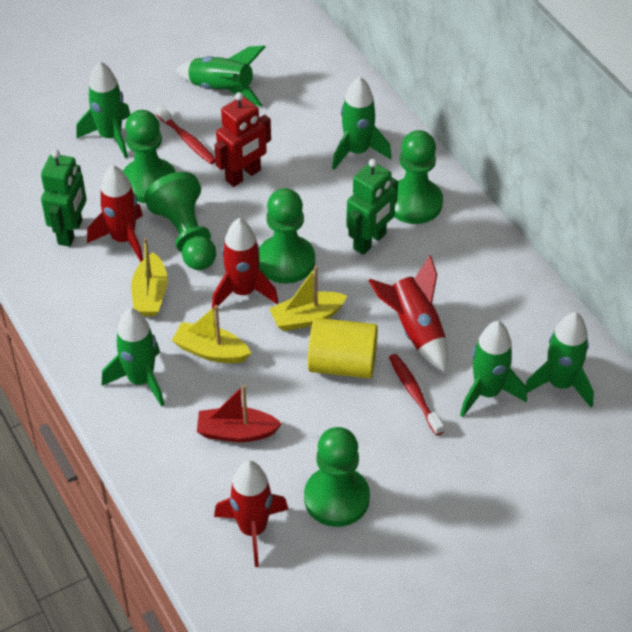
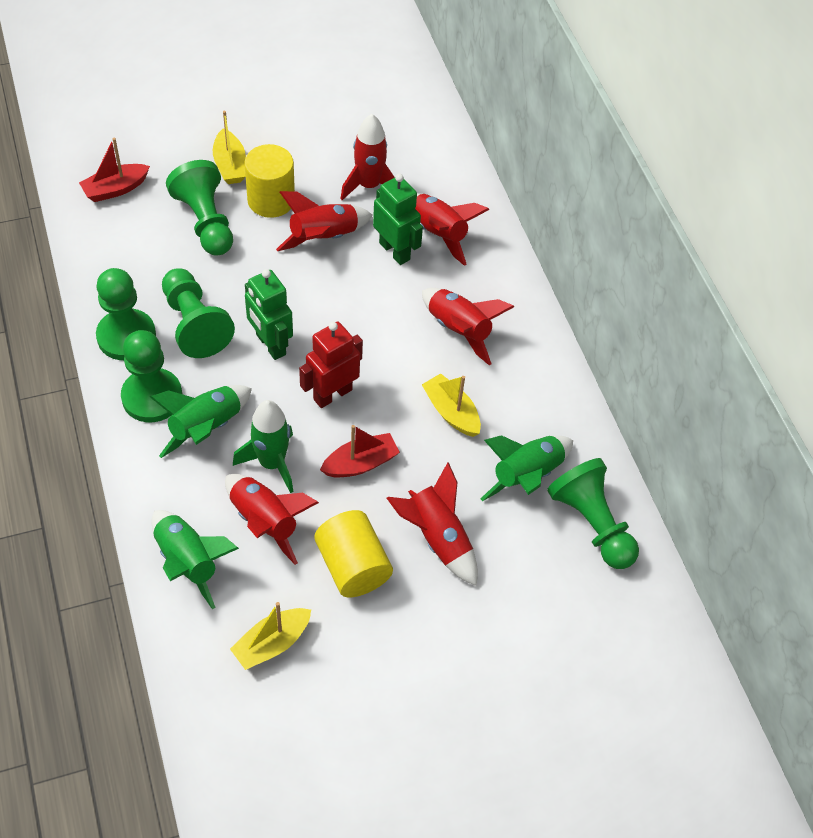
green rocket: [76,61,130,158] [102,308,164,407] [176,46,265,106] [332,76,392,170] [460,321,527,417] [526,312,594,407] = 6 -> [150,385,252,458] [151,510,239,609] [233,400,294,493] [481,435,573,501] = 4
red boat: [197,385,282,442] = 1 -> [79,138,150,202] [320,425,400,477] = 2
red rocket: [87,165,143,262] [212,218,278,310] [214,461,288,567] [368,255,448,372] = 4 -> [225,474,319,565] [276,191,373,251] [340,114,395,200] [387,462,478,586] [415,193,489,266] [422,288,514,365] = 6
red toothbrush: [156,105,216,164] [389,354,444,436] = 2 -> none = 0
yellow cylinder: [308,318,378,378] = 1 -> [244,144,295,218] [315,510,393,598] = 2

